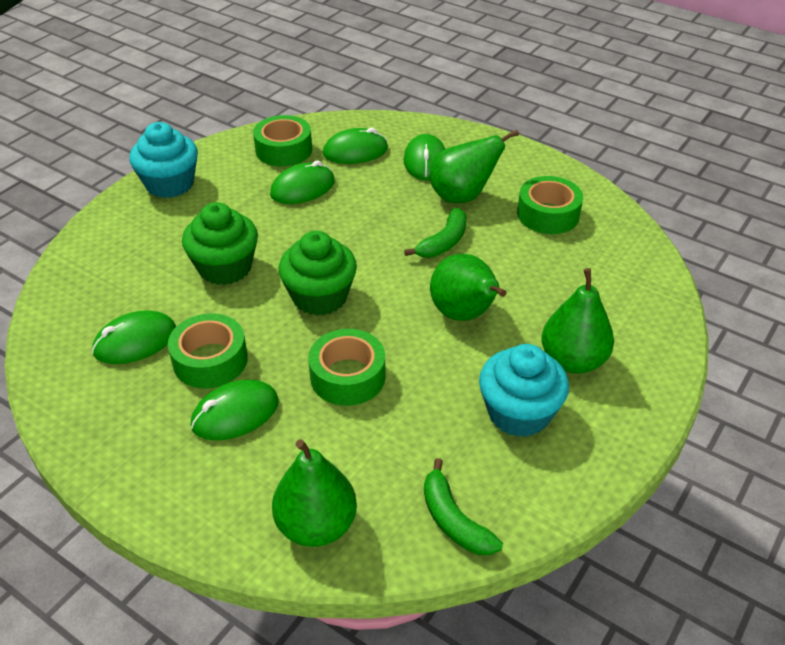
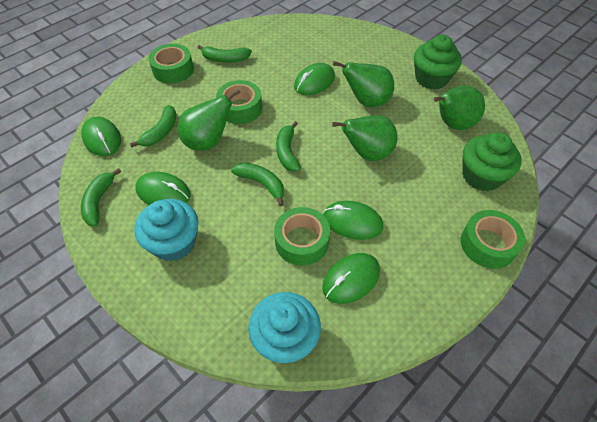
green banana: [404,208,467,257] [424,458,503,555] = 2 -> [81,168,121,226] [130,105,177,147] [198,45,252,63] [231,163,284,206] [276,121,301,172] = 5

